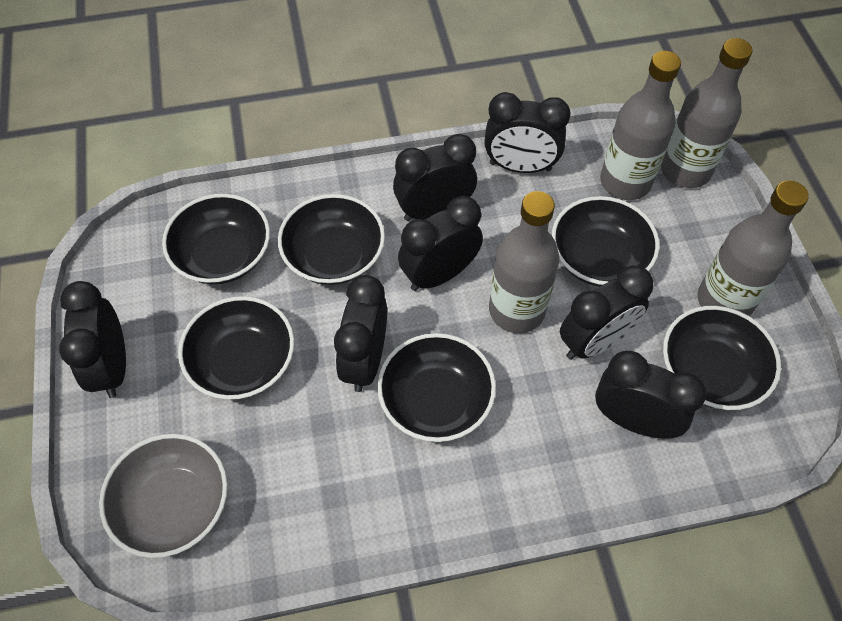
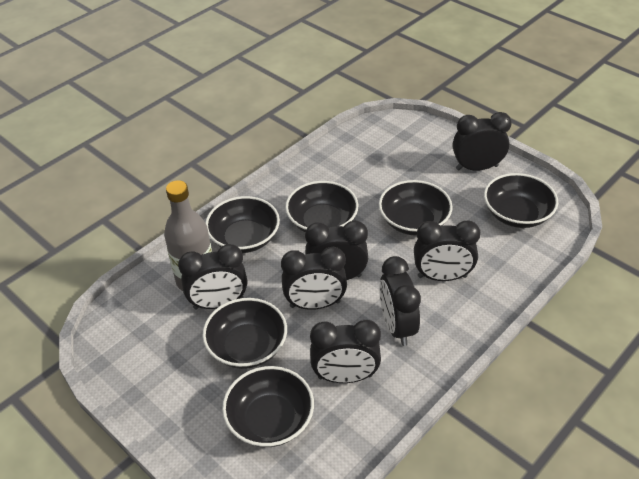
grey bottle: [489,191,559,333] [600,51,681,200] [661,38,752,188] [697,181,809,316] = 4 -> [164,180,212,291] = 1
grey bowl: [99,434,228,558] = 1 -> none = 0

